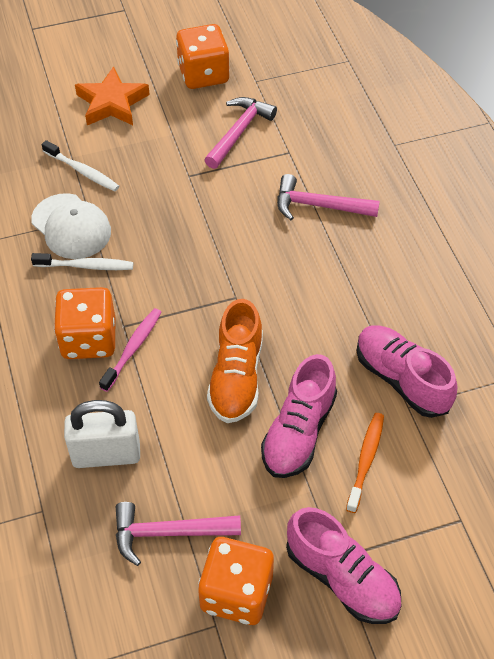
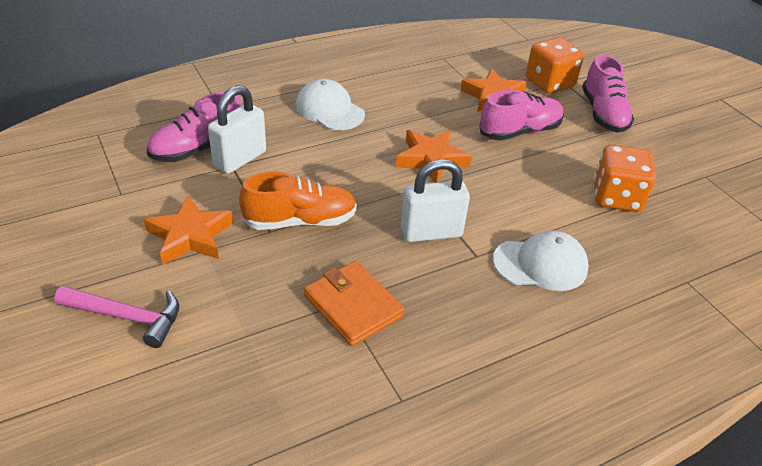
orange dice: [54,287,115,359] [176,24,230,89] [198,537,274,625] = 3 -> [526,38,584,94] [594,145,656,212] = 2
orange star: [75,66,150,125] = 1 -> [144,196,233,265] [396,130,472,183] [460,69,527,112] = 3
orange toothbrush: [346,413,384,513] = 1 -> none = 0
orange wallet: none = 0 -> [304,261,405,346] = 1
pink hammer: [116,502,241,566] [204,97,277,169] [277,174,380,220] = 3 -> [54,286,179,348] = 1
pink toothbrush: [99,308,161,392] = 1 -> none = 0
white cap: [31,193,111,259] = 1 -> [296,79,365,130] [493,230,589,291] = 2
white padlock: [64,400,140,468] = 1 -> [208,85,266,174] [401,159,470,242] = 2
white toothbrush: [31,253,133,270] [42,140,119,191] = 2 -> none = 0

